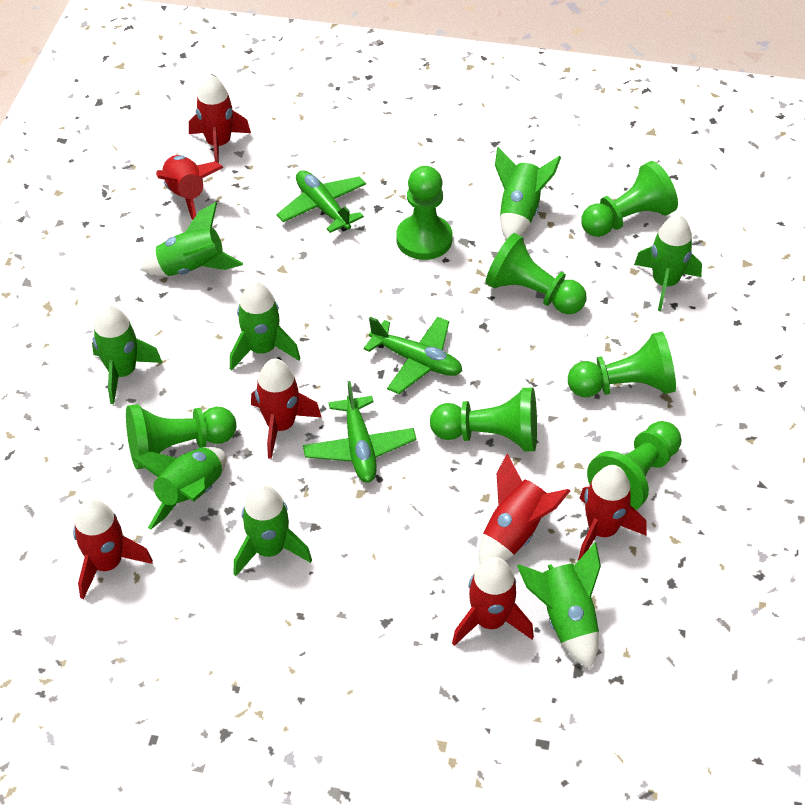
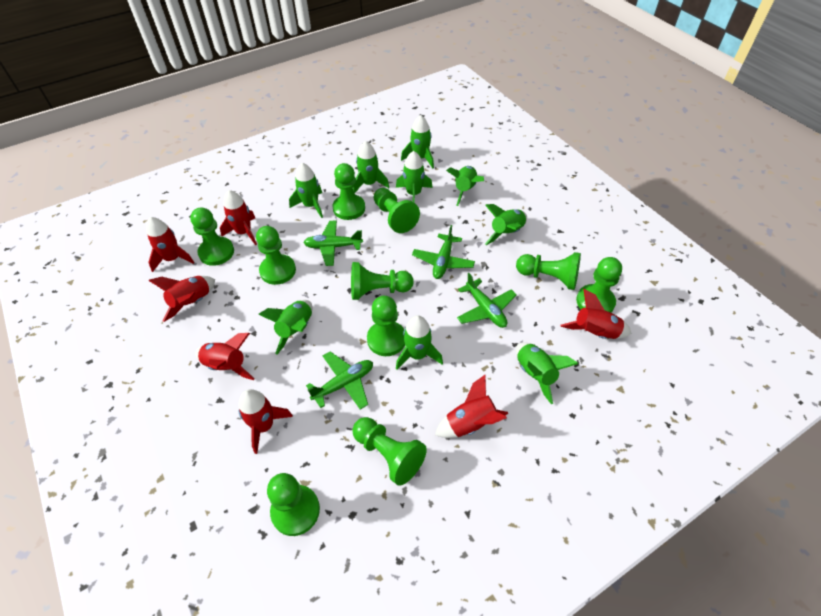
green pawn: [126,404,236,469] [396,166,453,260] [430,388,537,451] [486,233,586,315] [568,332,676,397] [581,161,678,237] [587,421,681,510] = 7 -> [190,207,234,266] [256,226,296,285] [267,473,320,536] [333,163,365,220] [351,262,414,300] [352,417,427,486] [367,296,405,356] [374,188,420,233] [516,252,581,290] [576,257,622,313] = 10
green plane: [277,170,366,233] [303,381,416,483] [363,317,462,394] = 3 -> [303,221,363,266] [306,351,373,410] [412,225,475,279] [457,273,517,328] = 4
green rocket: [92,305,162,404] [133,447,226,530] [141,202,243,276] [230,281,300,371] [233,484,312,576] [495,147,561,240] [517,542,601,669] [634,214,702,311] = 8 -> [258,300,313,354] [289,163,323,218] [353,141,389,193] [396,151,433,203] [396,315,443,370] [401,115,434,168] [446,166,484,206] [485,204,527,245] [516,342,578,404] = 9

